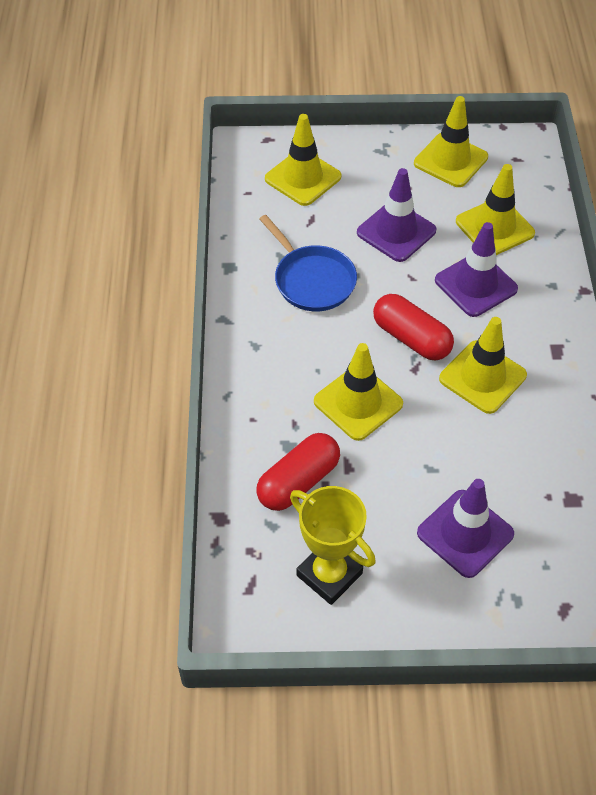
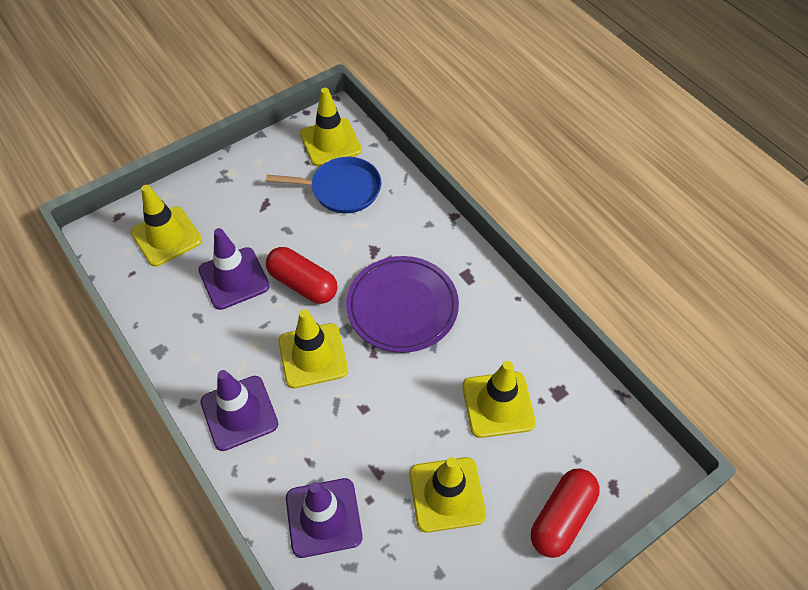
purple plate: none = 0 -> [346,256,459,353] = 1
yellow trophy: [290,486,376,605] = 1 -> none = 0

